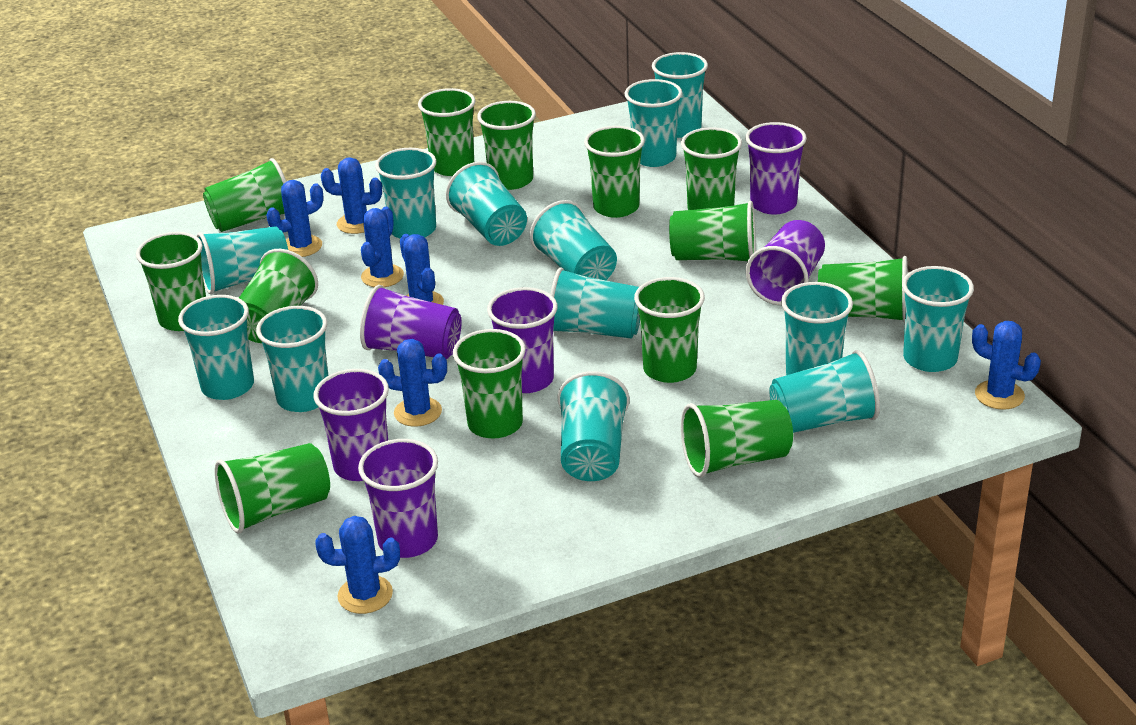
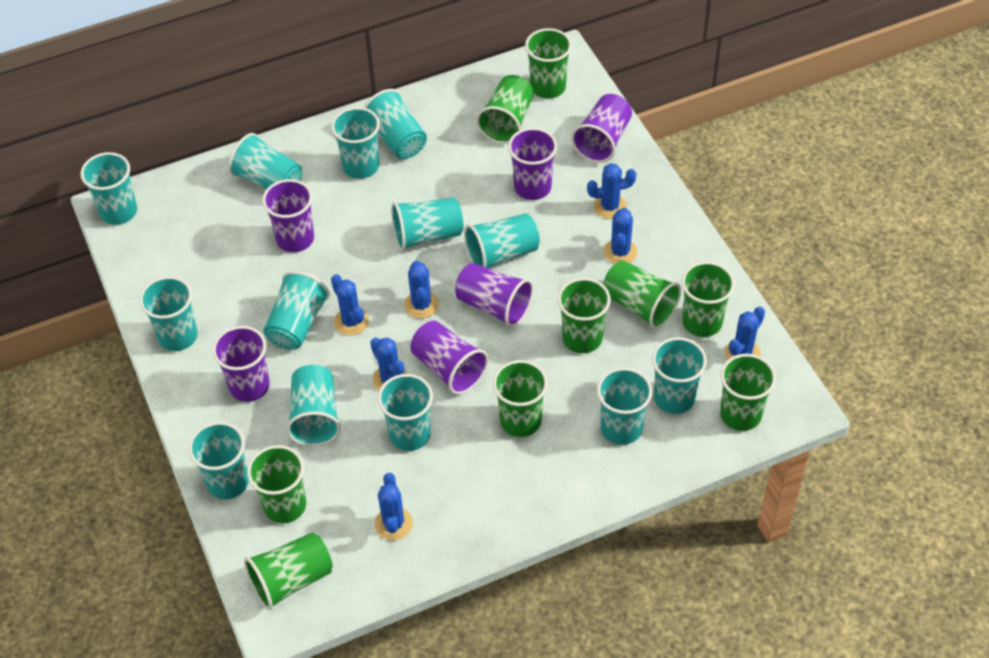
green cup: [136,232,206,331] [203,158,287,232] [215,443,330,534] [239,249,318,343] [418,88,476,176] [453,329,526,439] [477,101,536,190] [584,126,645,218] [634,277,705,383] [669,201,756,261] [681,127,742,210] [681,400,793,477] [818,256,908,323] = 13 -> [244,533,333,610] [247,445,306,523] [476,75,534,144] [493,360,548,437] [525,28,572,99] [557,278,611,353] [603,260,681,329] [682,262,735,337] [720,354,776,431] = 9

